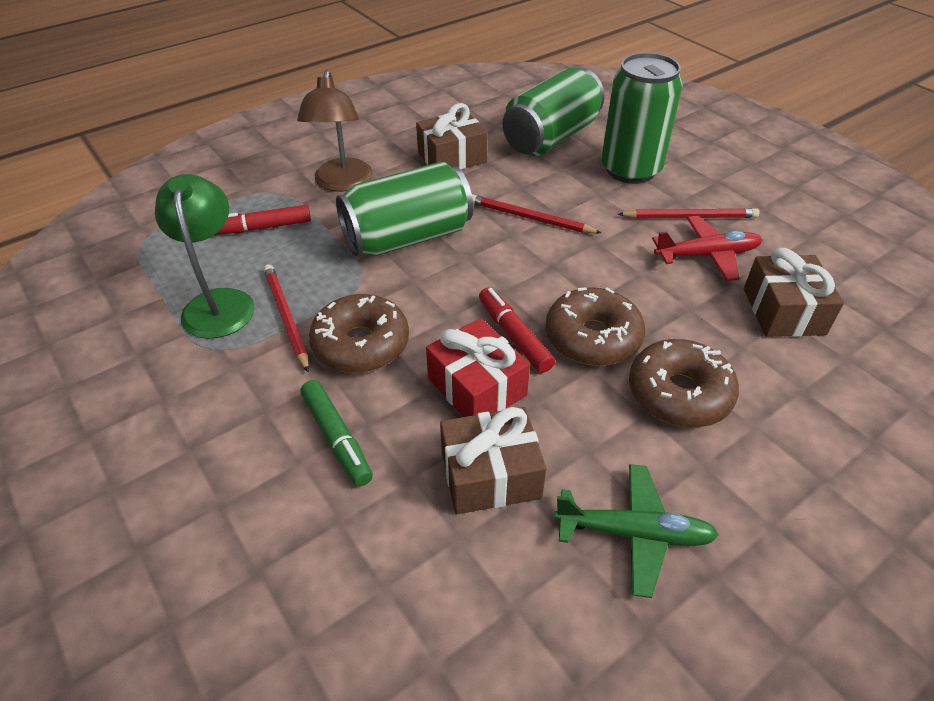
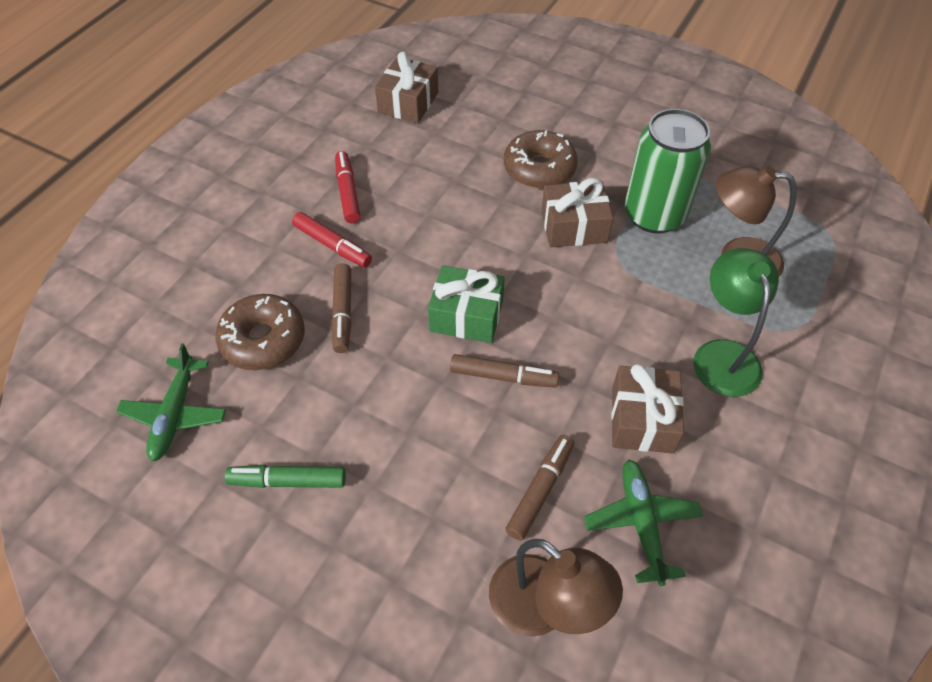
brown donut: [309,294,409,373] [546,287,645,366] [629,339,739,427] = 3 -> [215,294,305,370] [504,130,578,189] = 2
brown lamp: [297,70,373,192] = 1 -> [489,539,623,637] [716,166,797,277] = 2
brown marker: none = 0 -> [331,263,351,353] [450,354,559,388] [505,435,574,541] = 3
green can: [336,162,473,256] [502,68,605,156] [601,53,683,184] = 3 -> [624,109,711,233] = 1
green gift: none = 0 -> [428,265,505,343] = 1
green plane: [554,464,719,598] = 1 -> [116,343,226,462] [584,460,703,586] = 2
red gift: [426,318,530,417] = 1 -> none = 0
red pencil: [264,264,309,372] [472,194,601,234] [618,208,759,218] = 3 -> none = 0
red plane: [652,216,762,281] = 1 -> none = 0

